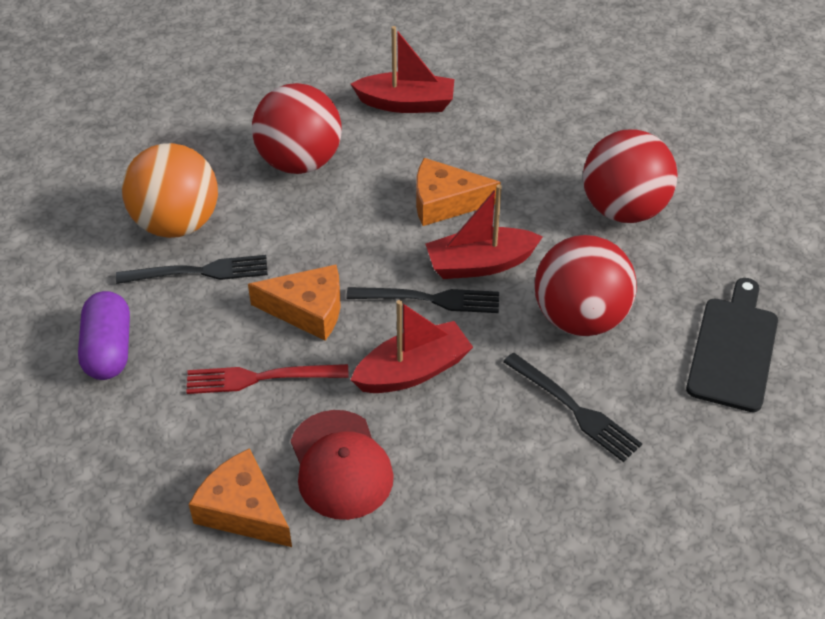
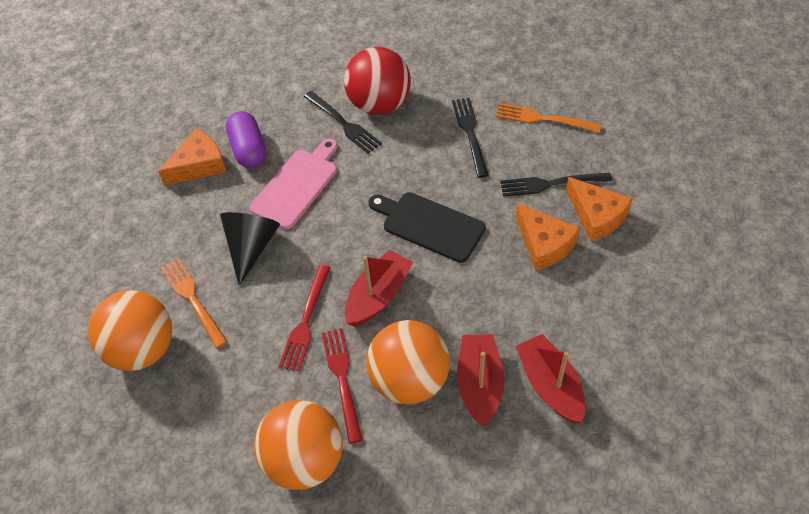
black cone: none = 0 -> [220,212,280,286] = 1
orange ball: [122,143,218,238] = 1 -> [88,290,172,371] [254,400,343,490] [366,320,450,404] = 3
orange fork: none = 0 -> [161,258,227,348] [496,103,602,133] = 2
pink cutting board: none = 0 -> [250,139,338,229] = 1
red ball: [252,83,341,174] [535,235,637,336] [583,129,678,223] = 3 -> [344,47,411,115] = 1
red cap: [291,410,394,520] = 1 -> none = 0
red fork: [186,364,349,394] = 1 -> [279,265,331,371] [322,328,363,444] = 2

